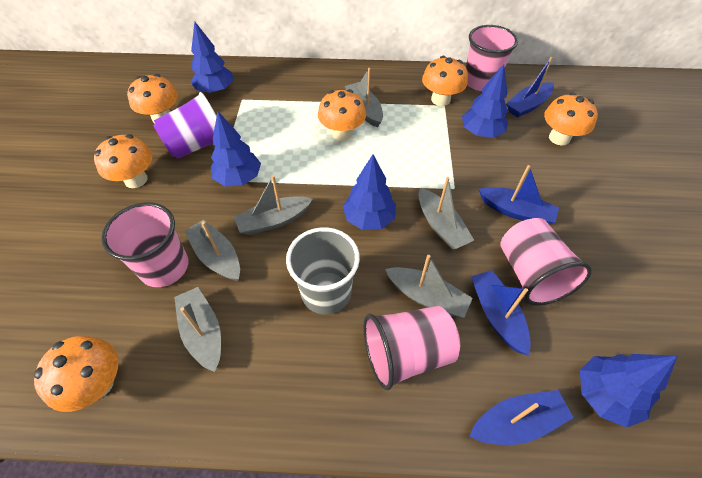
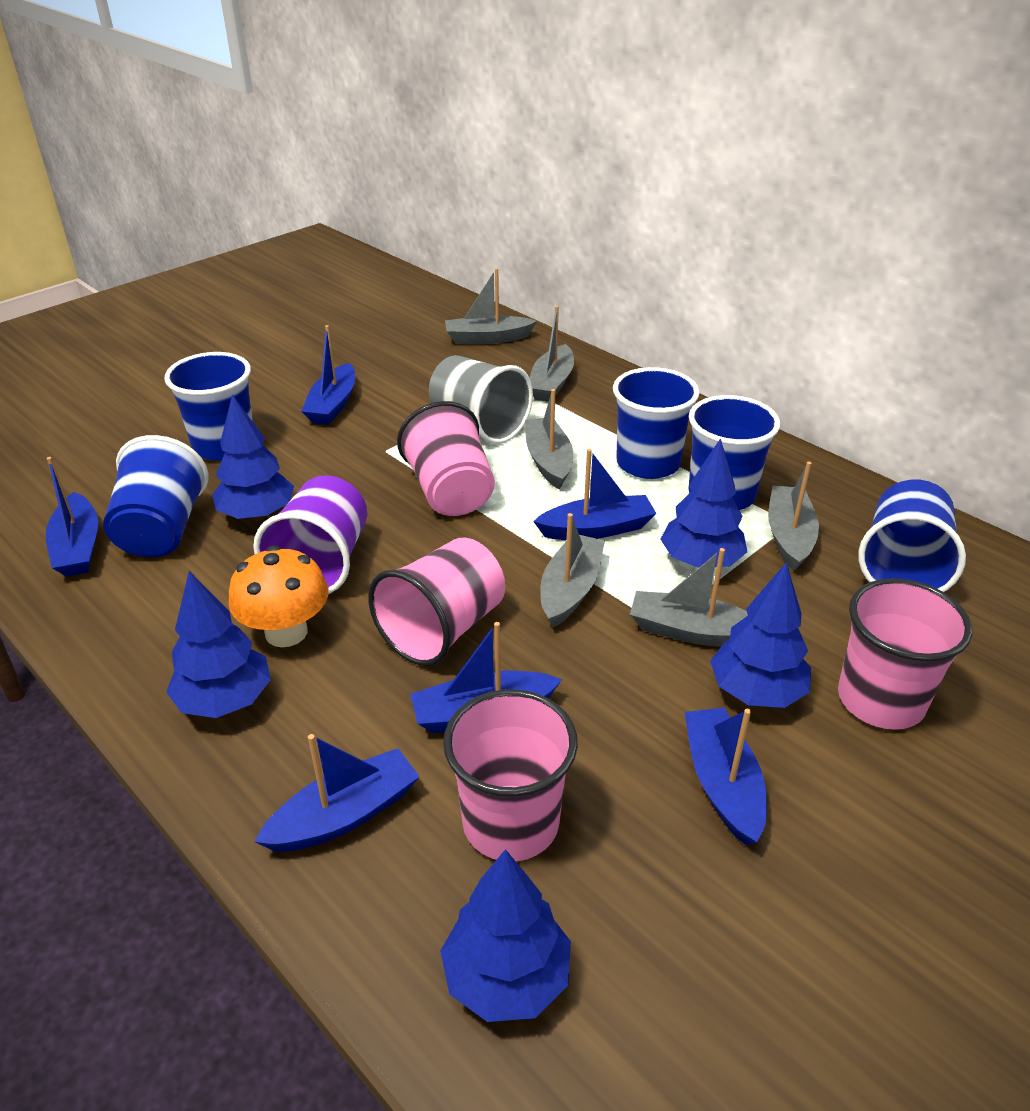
blue boat: [469,390,574,445] [471,270,531,355] [479,165,559,224] [506,57,554,118] = 4 -> [46,457,98,577] [255,734,420,852] [301,325,355,425] [410,622,562,733] [533,449,657,540] [684,707,767,846] = 6
blue cup: none = 0 -> [103,435,208,557] [164,352,253,461] [613,367,700,479] [688,395,780,510] [858,480,966,592] = 5
orange mushroom: [34,336,118,412] [94,134,152,188] [127,74,178,124] [318,89,366,141] [422,56,468,106] [544,93,598,145] = 6 -> [229,546,329,647] = 1

